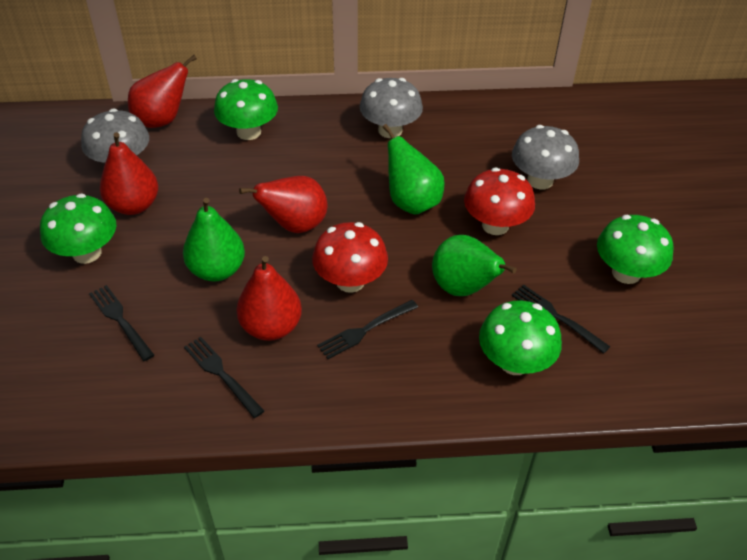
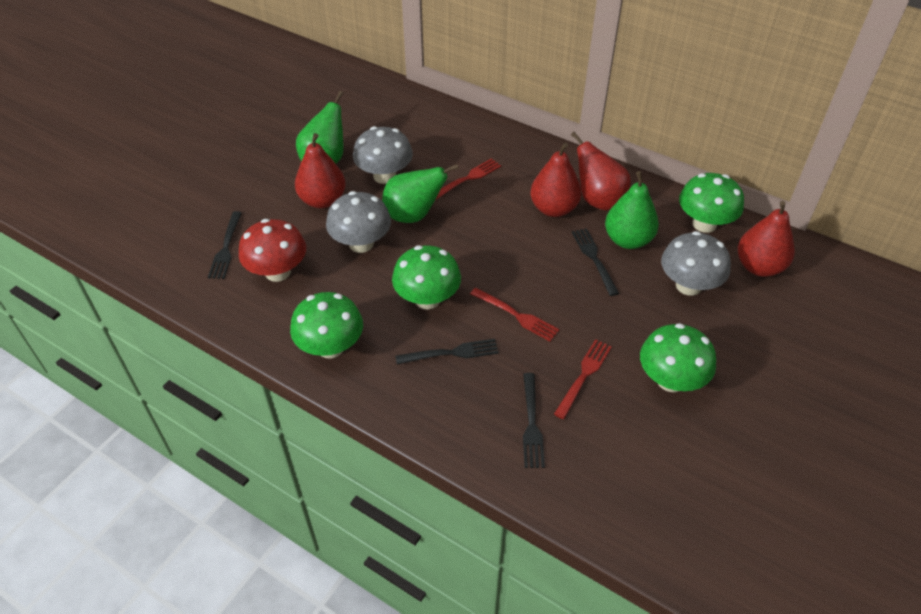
red fork: none = 0 -> [436,158,501,200] [470,288,560,341] [554,339,612,419] = 3
red mushroom: [312,222,388,293] [464,168,535,235] = 2 -> [239,219,306,282] = 1

